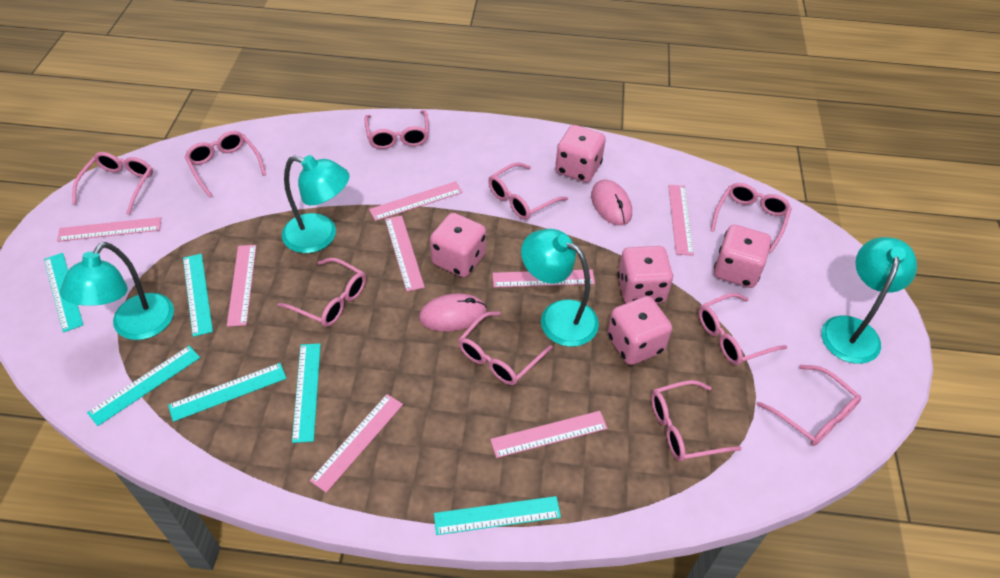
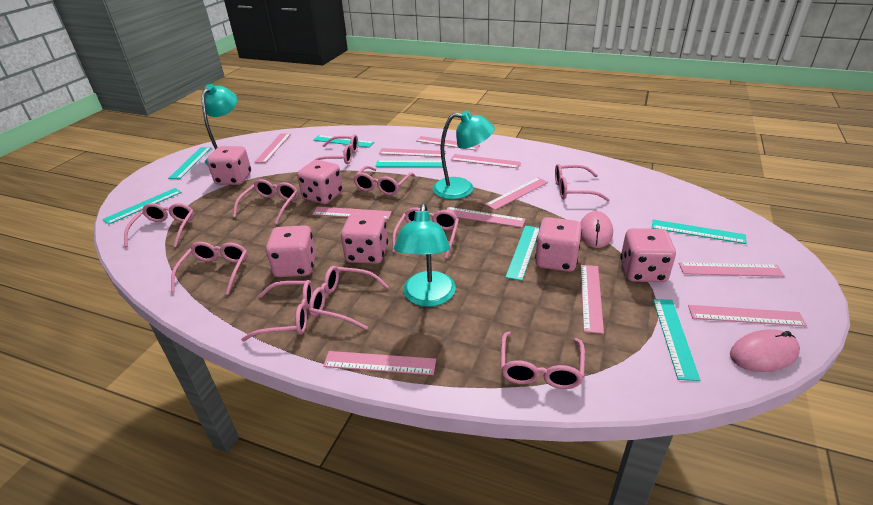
pink dice: [430,213,486,277] [555,125,606,183] [607,296,672,365] [618,246,673,304] [714,224,771,288] = 5 -> [207,146,251,185] [266,225,316,277] [297,160,343,204] [341,213,388,264] [535,217,582,272] [620,228,676,282] = 6
pink ruler: [57,217,161,242] [227,245,257,327] [310,394,403,493] [369,181,463,221] [385,215,425,292] [490,411,608,458] [492,269,595,288] [668,185,694,256] = 8 -> [255,133,291,163] [312,207,392,220] [323,351,436,375] [379,148,446,157] [416,136,480,151] [446,207,525,228] [451,154,521,168] [485,177,548,210] [581,265,604,334] [679,263,785,277] [688,305,807,326] = 11
turquoise lamp: [60,242,174,340] [282,155,350,253] [521,229,599,347] [821,237,917,364] = 4 -> [202,84,237,166] [394,204,456,307] [433,111,495,199] = 3
turquoise ruler: [44,253,83,333] [87,346,200,426] [168,363,286,422] [183,254,213,337] [292,344,321,443] [434,496,561,535] = 6 -> [102,188,182,225] [168,147,211,179] [313,135,374,148] [375,160,443,167] [505,226,539,281] [652,219,747,244] [653,299,700,381] = 7

